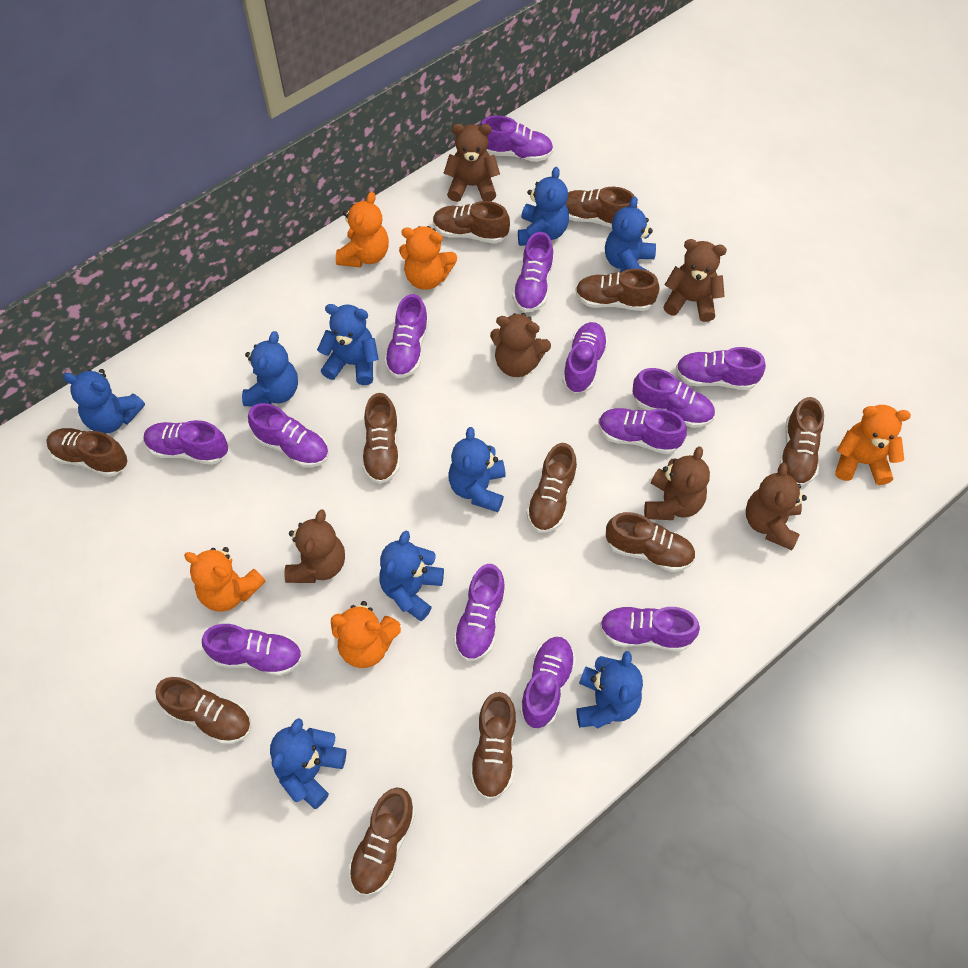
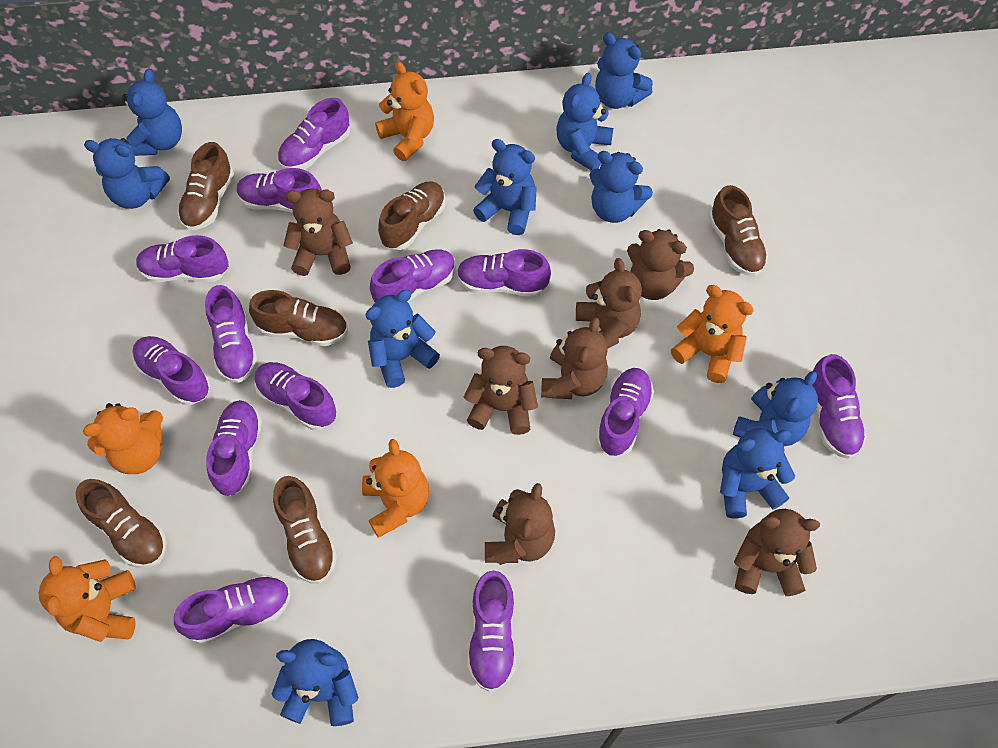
blue teddy bear: [63,369,145,434] [242,331,298,406] [270,718,347,809] [317,304,379,385] [379,531,444,621] [448,427,506,512] [518,167,569,246] [576,651,643,728] [605,196,656,272] = 9 -> [84,138,170,209] [122,69,182,156] [272,639,359,726] [365,290,440,388] [473,139,537,235] [556,73,613,171] [589,151,653,223] [595,33,653,109] [720,428,795,518] [733,371,818,446] = 10
brown shoe: [46,428,127,477] [155,677,252,745] [348,787,415,895] [362,393,400,484] [433,201,510,244] [470,692,516,799] [526,443,577,533] [566,187,637,228] [575,269,660,311] [606,512,695,572] [780,397,824,486] = 11 -> [76,479,167,568] [177,142,234,230] [249,290,348,346] [273,476,337,584] [378,182,446,250] [709,185,768,276] = 6
brown teddy bear: [284,509,345,583] [443,124,500,202] [490,313,551,377] [644,446,710,520] [663,239,727,322] [746,462,807,550] = 6 -> [283,188,353,276] [464,346,538,435] [485,483,555,565] [541,317,608,399] [576,258,642,348] [627,229,694,300] [734,509,820,596] = 7

